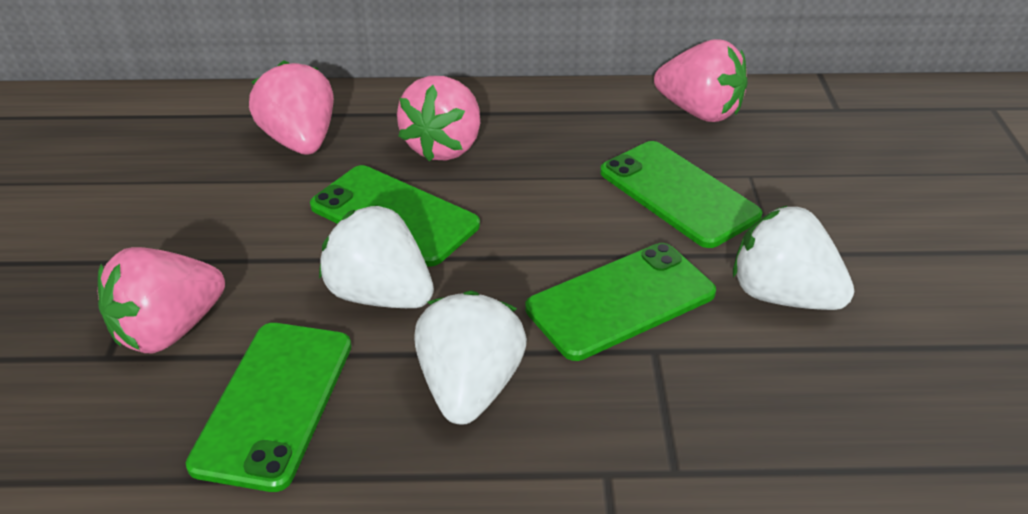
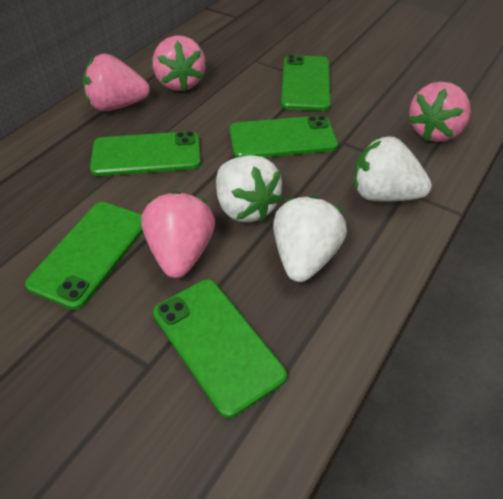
green phone: [186,323,351,492] [310,165,480,267] [525,243,716,361] [600,141,763,248] = 4 -> [25,202,143,310] [90,131,201,176] [153,279,287,418] [229,115,338,158] [281,55,331,111] = 5

